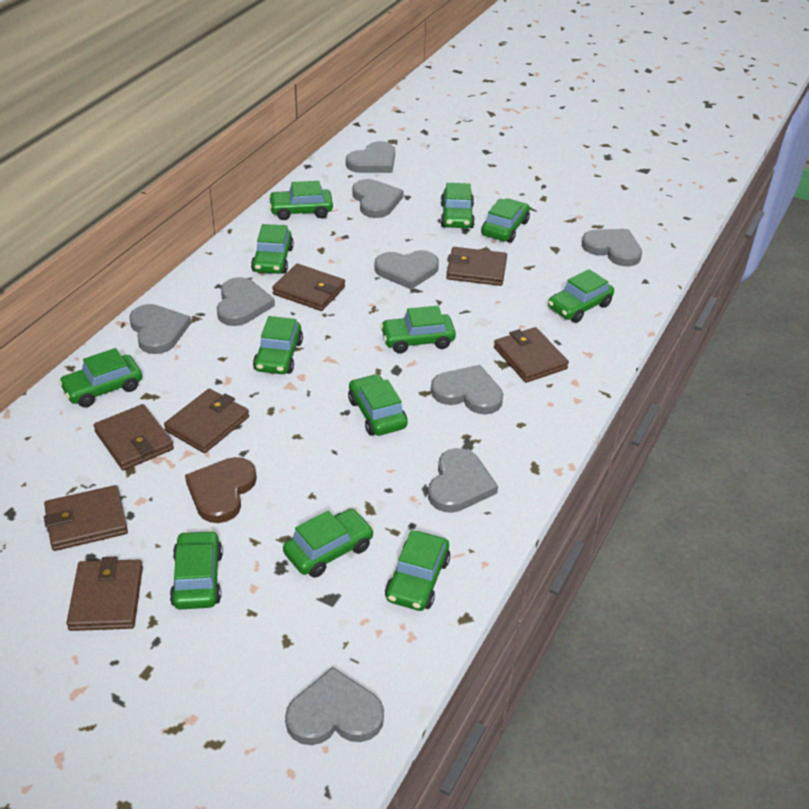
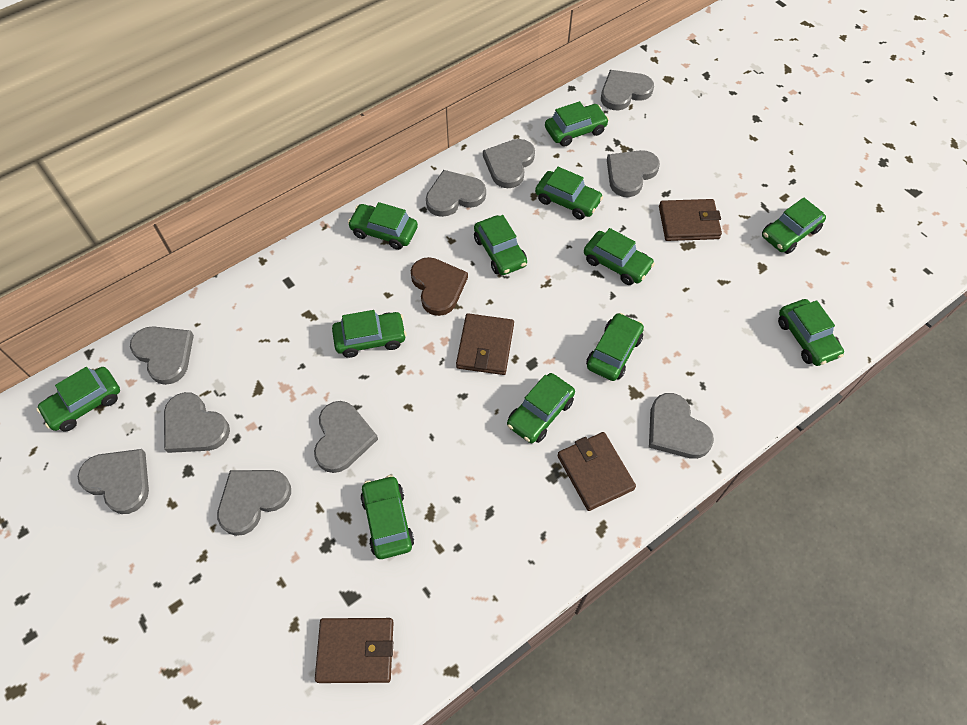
brown wallet: [44,485,128,551] [66,557,143,631] [93,404,174,471] [164,389,249,453] [272,264,345,311] [446,247,507,286] [494,327,569,383] = 7 -> [315,618,394,683] [456,313,514,375] [557,432,636,511] [659,199,722,241] = 4
grey heart: [130,304,191,354] [217,277,275,326] [285,667,384,745] [346,141,395,173] [352,179,404,218] [374,250,439,290] [428,448,498,513] [431,365,503,414] [582,229,642,266] = 9 -> [78,449,149,514] [130,326,194,385] [164,392,230,453] [217,470,291,536] [314,401,378,473] [426,170,486,217] [483,139,535,188] [601,70,654,110] [607,150,660,197] [649,393,714,459] = 10

